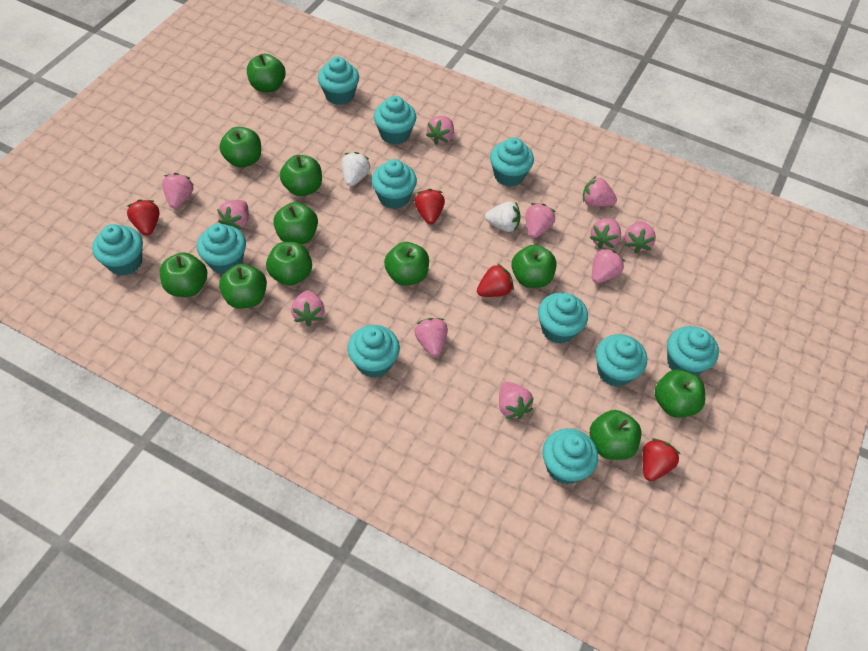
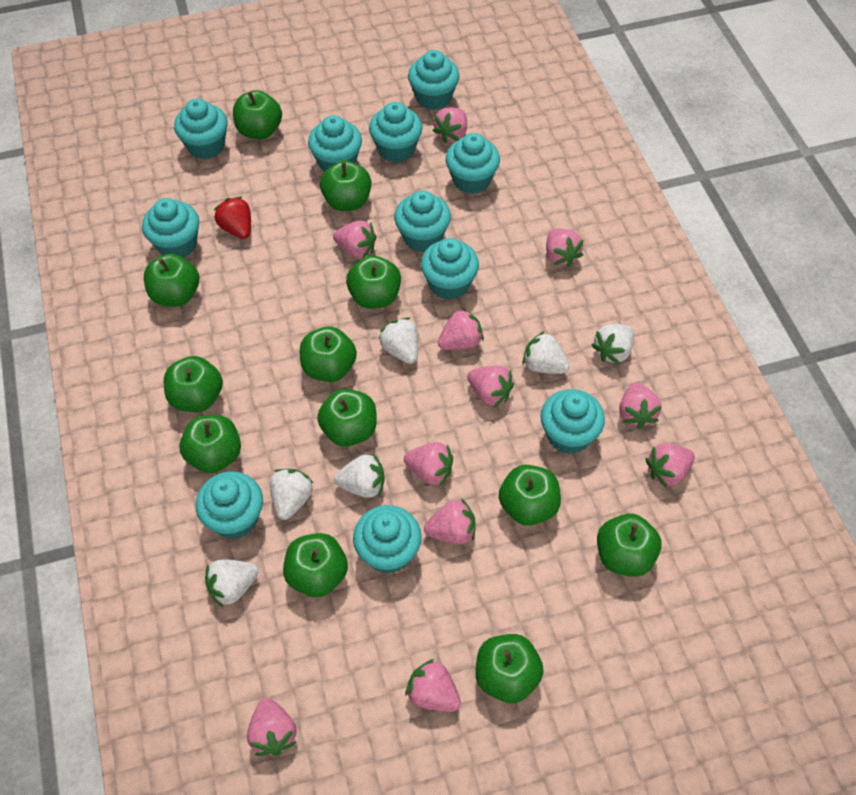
green apple: [160,252,207,297] [219,127,261,168] [219,264,267,309] [247,54,286,92] [266,242,312,286] [273,202,318,244] [280,155,322,196] [384,242,429,286] [511,244,557,288] [590,410,641,460] [655,370,705,418] = 11 -> [144,253,199,306] [163,356,223,412] [179,415,241,473] [233,90,282,139] [283,533,348,597] [300,326,357,382] [317,389,376,447] [320,160,371,211] [346,255,401,309] [475,634,544,703] [499,465,561,526] [597,514,662,577] = 12
red strawberry: [127,199,159,236] [415,189,445,224] [477,263,514,297] [643,438,681,481] = 4 -> [214,197,251,239] = 1
white strawberry: [342,152,370,186] [485,201,521,232] = 2 -> [205,559,258,607] [270,469,313,520] [334,453,385,498] [379,317,418,364] [522,331,569,374] [591,324,634,365] = 6

